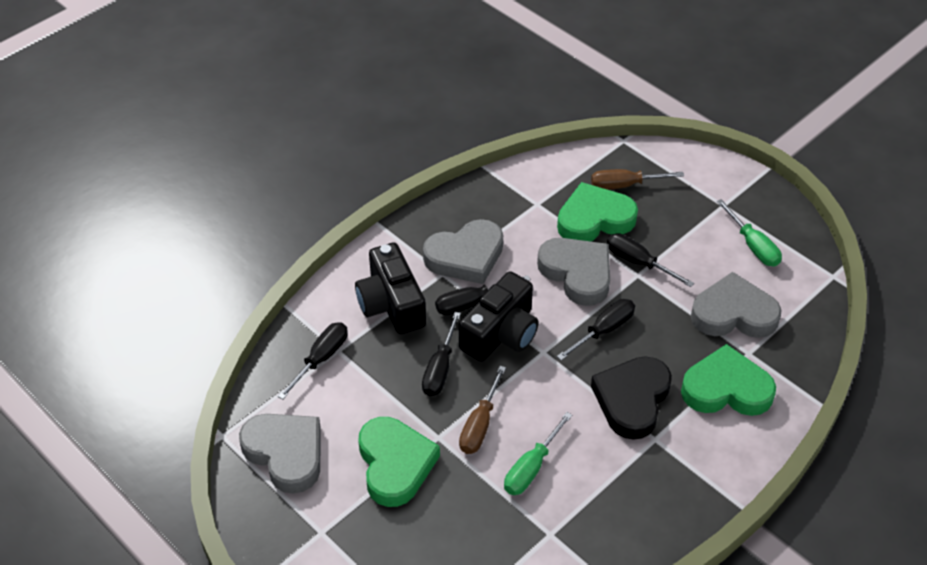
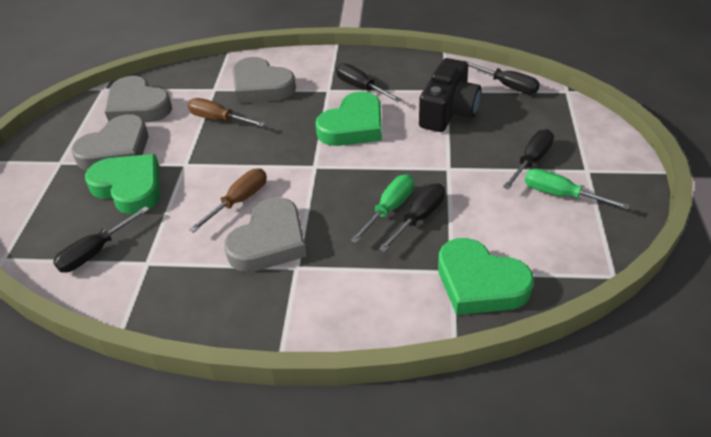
black camera: [355,243,426,334] [459,271,539,362] = 2 -> [419,58,481,132] = 1
black heart: [591,356,672,440] = 1 -> none = 0

